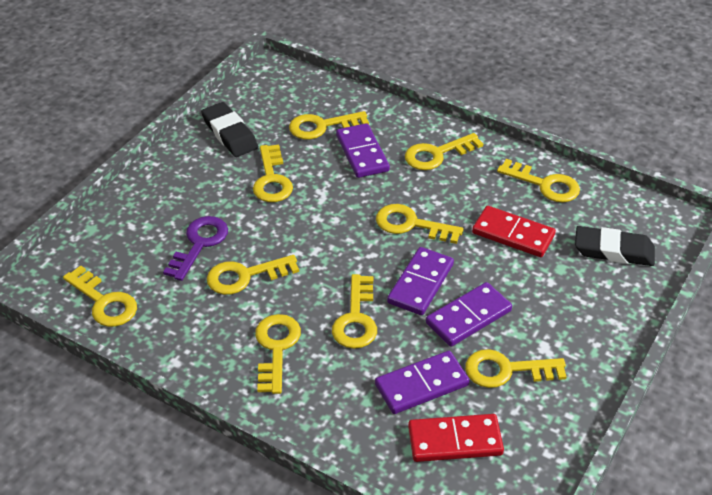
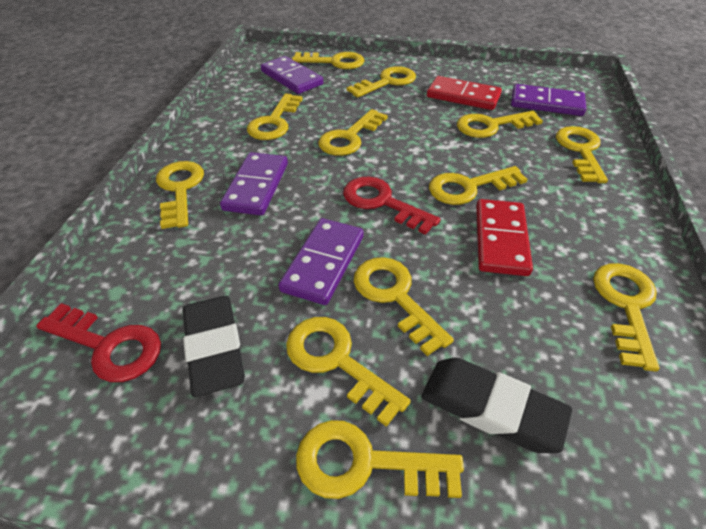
purple key: [163,216,228,281] = 1 -> none = 0
red key: none = 0 -> [36,303,161,382] [343,177,441,235] = 2
yellow key: [63,266,137,327] [207,255,299,295] [253,145,293,202] [255,314,301,394] [289,111,369,139] [332,274,377,349] [376,204,464,244] [405,133,483,170] [465,349,567,388] [497,159,580,202] = 10 -> [156,161,204,229] [247,93,302,140] [286,317,411,427] [292,52,365,69] [296,420,464,499] [318,109,388,156] [347,66,416,98] [354,257,454,356] [429,166,528,205] [457,111,543,138] [556,126,608,183] [593,263,660,372] = 12

